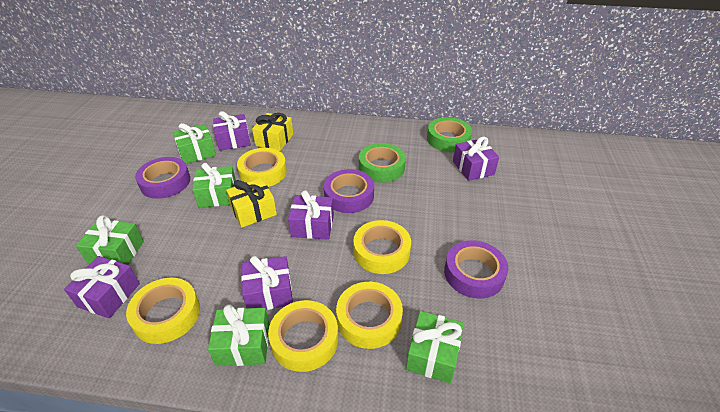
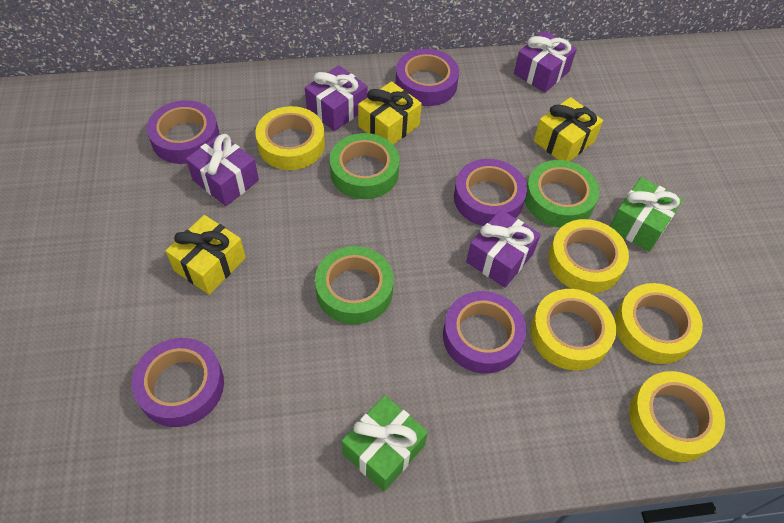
green gift: [76,215,144,265] [173,123,216,164] [192,163,236,208] [208,304,270,366] [406,311,464,383] = 5 -> [342,395,428,491] [610,177,683,252] = 2
green tape: [359,143,406,183] [427,117,472,152] = 2 -> [315,246,393,324] [330,133,400,199] [525,160,599,228] = 3
purple gift: [64,256,140,318] [213,111,251,151] [241,256,293,310] [288,190,334,240] [453,137,499,181] = 5 -> [186,134,259,206] [305,65,368,131] [466,210,541,288] [514,31,577,93] = 4
purple tape: [135,157,190,199] [324,169,374,213] [444,240,508,299] = 3 -> [132,338,224,427] [147,100,220,164] [395,49,459,106] [443,291,526,373] [454,159,527,226] = 5
yellow gift: [226,178,277,228] [252,113,293,151] = 2 -> [165,215,246,295] [358,81,422,144] [533,97,603,161] = 3

